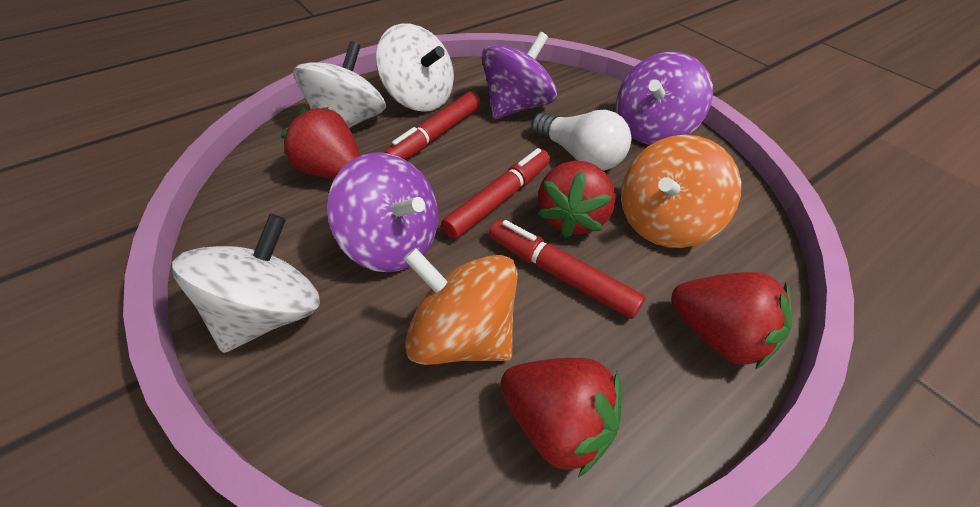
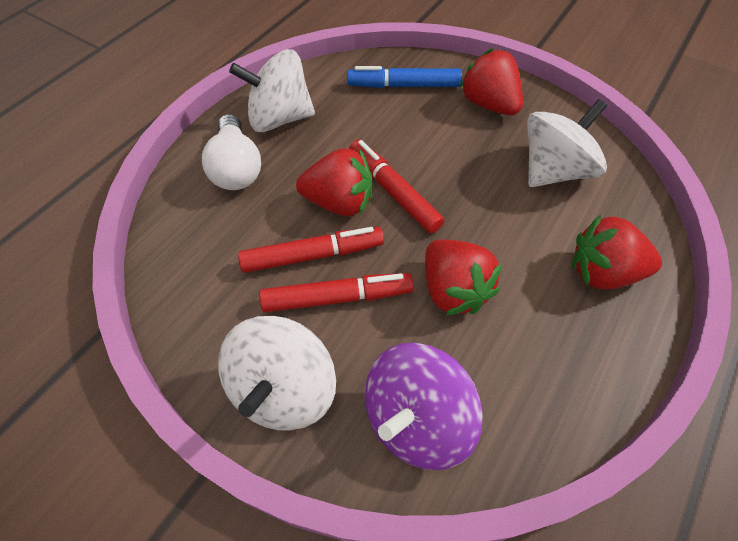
blue marker: none = 0 -> [347,66,462,88] = 1
orange spinning top: [403,248,518,365] [621,135,741,248] = 2 -> none = 0
purple spinning top: [327,152,438,272] [482,32,557,119] [616,52,713,145] = 3 -> [365,343,482,470] = 1

